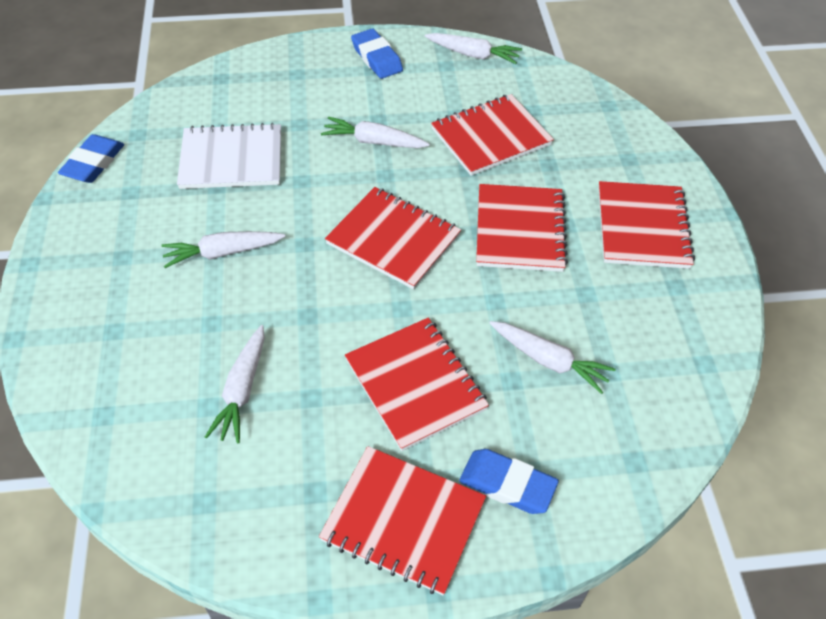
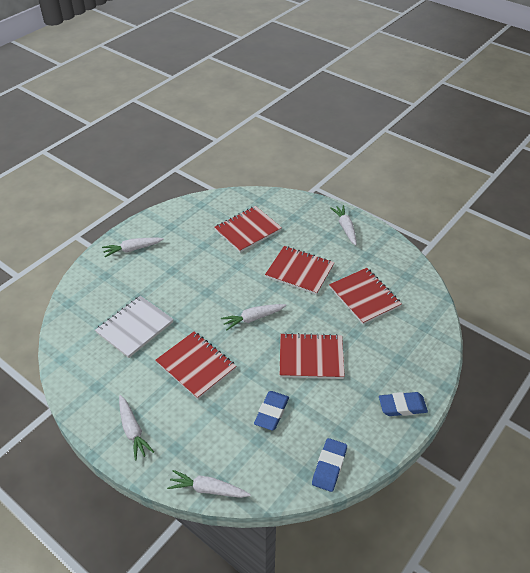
red notebook: [319,446,486,595] [325,187,461,290] [345,318,489,451] [431,94,554,176] [476,184,568,272] [598,181,695,269] = 6 -> [156,331,236,399] [214,206,282,253] [265,246,334,295] [280,333,345,379] [329,268,402,325] = 5

